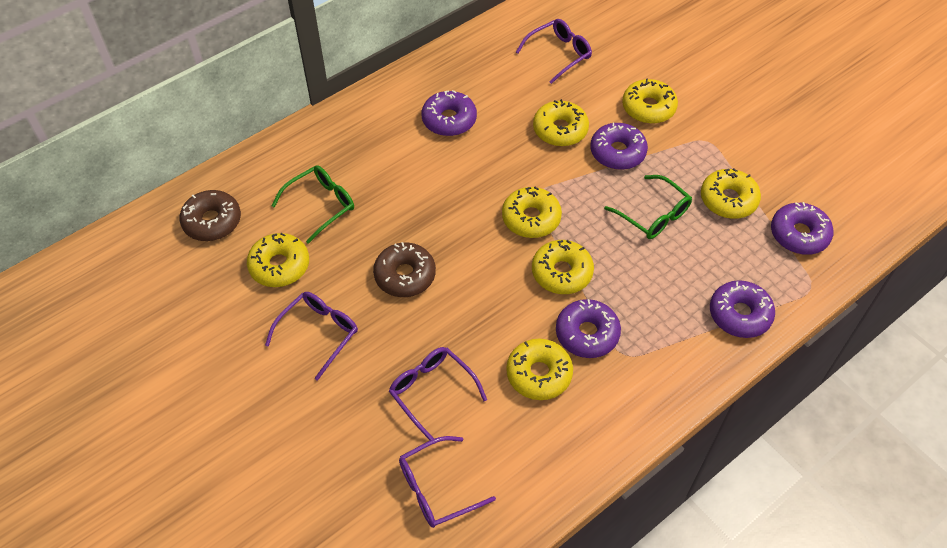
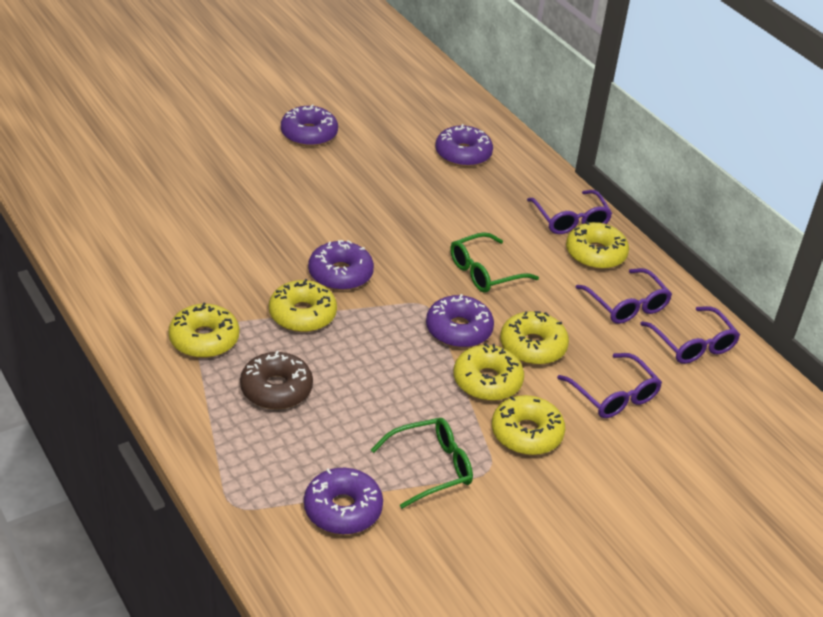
brown donut: [179,190,241,241] [373,242,436,297] = 2 -> [240,351,313,409] = 1
yellow donut: [247,233,309,287] [502,187,562,238] [506,339,573,400] [532,240,594,294] [533,99,589,146] [622,78,678,124] [701,168,761,219] = 7 -> [168,302,239,358] [269,279,337,332] [454,343,524,401] [492,395,565,455] [500,311,569,365] [566,221,629,269] = 6

